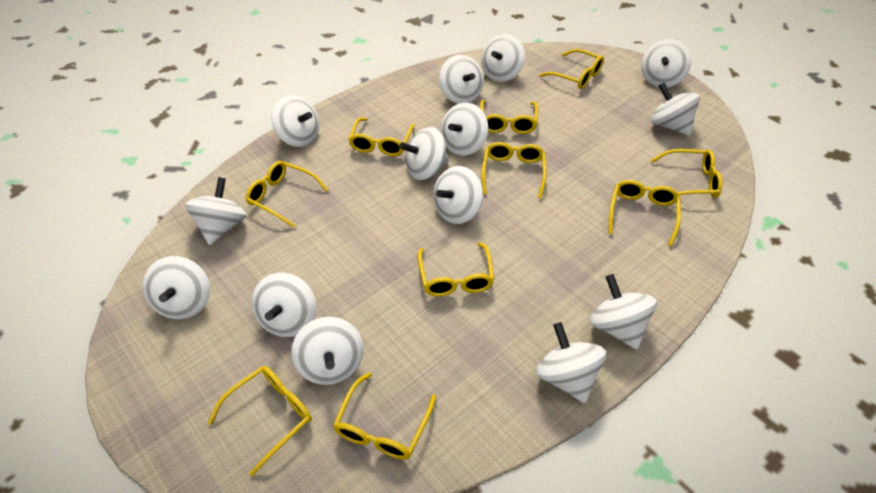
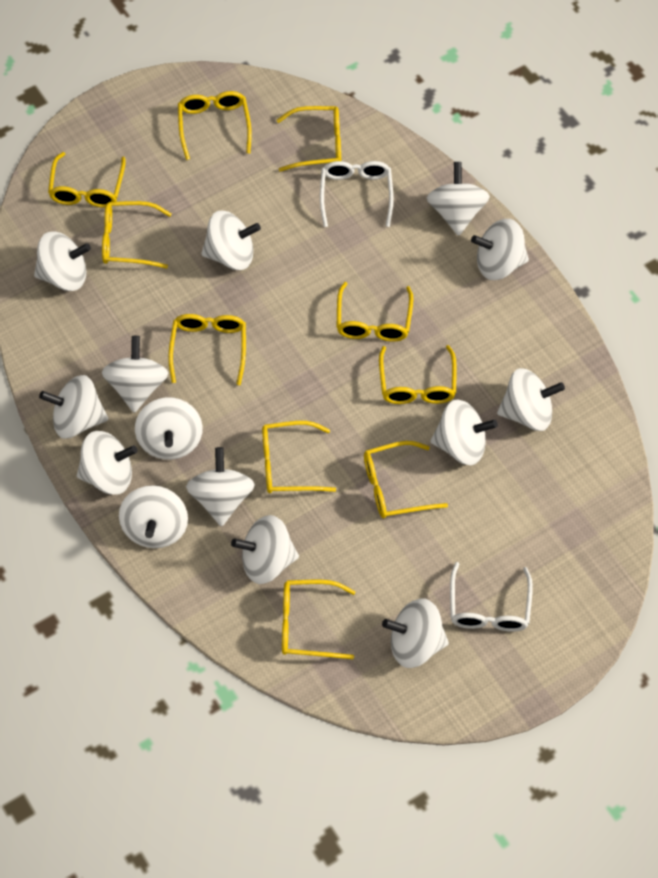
white glasses: none = 0 -> [320,161,394,227] [450,562,533,632] = 2

